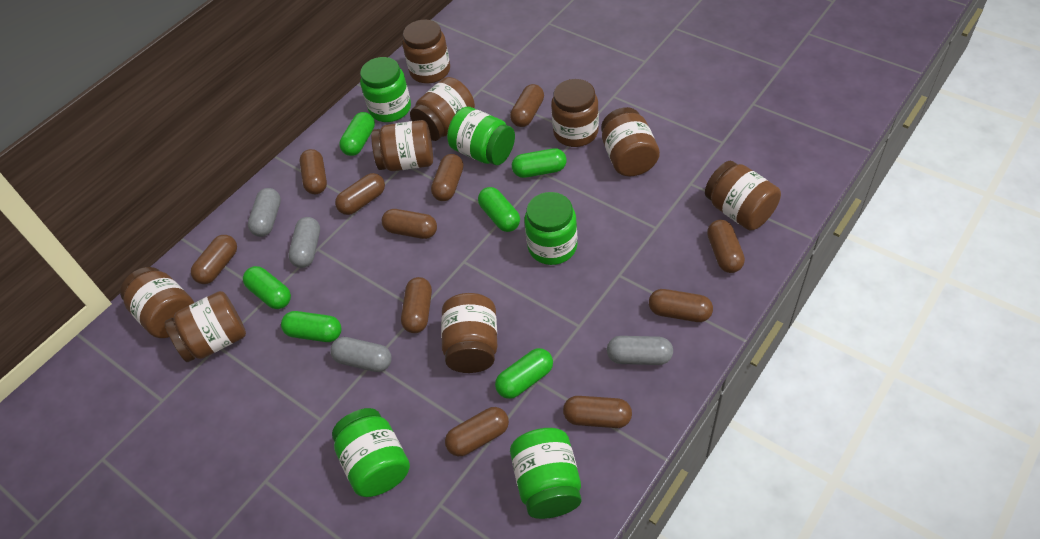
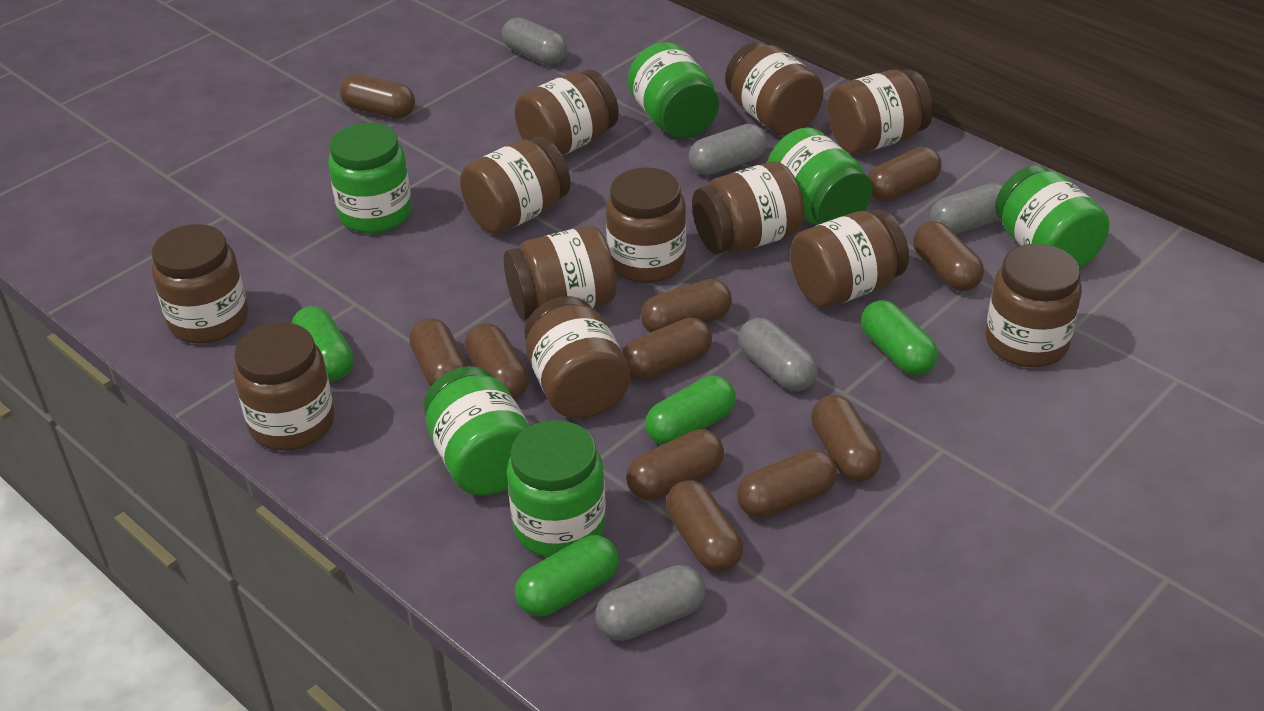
brown jar: [120,267,194,338] [164,291,246,362] [371,120,433,171] [403,20,450,84] [410,77,475,141] [441,293,497,373] [551,79,599,147] [601,107,660,176] [705,161,781,230] = 9 -> [152,224,248,344] [234,322,335,451] [460,137,571,234] [504,225,616,320] [514,70,619,155] [524,296,630,419] [606,167,686,283] [692,161,804,254] [725,41,824,135] [790,210,909,308] [827,69,933,154] [985,244,1082,367] = 12
green capsule: [243,266,291,309] [281,311,341,342] [339,112,375,156] [478,187,520,232] [495,348,553,399] [512,148,567,178] = 6 -> [292,306,354,381] [515,535,619,616] [645,375,736,445] [861,300,938,375] = 4
green jar: [332,408,410,497] [360,57,411,122] [447,107,515,165] [510,428,581,519] [524,192,577,265] = 5 -> [328,123,412,233] [424,366,530,495] [507,420,606,557] [628,42,719,138] [767,127,873,225] [995,165,1110,268] = 6
grey capsule: [248,188,281,237] [288,217,320,268] [330,337,392,372] [607,336,673,365] = 4 -> [502,17,567,65] [595,565,705,641] [689,124,767,175] [738,318,818,391] [930,183,1003,234] = 5

